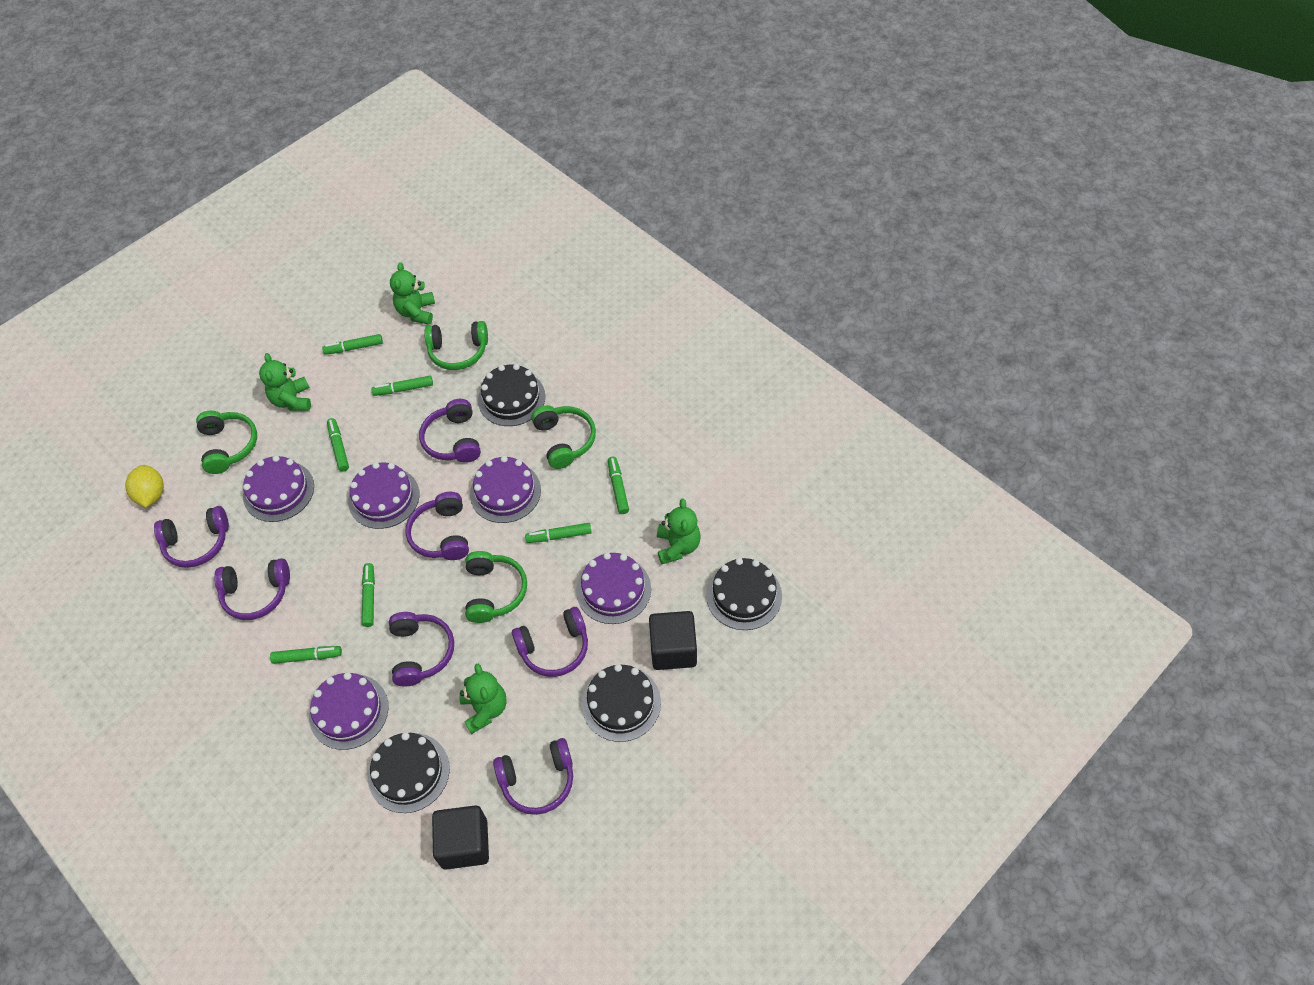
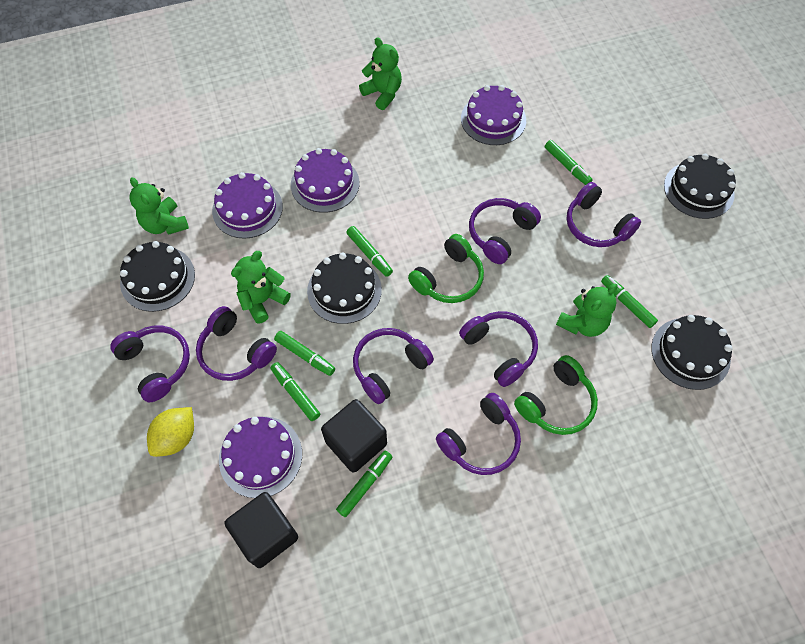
green headphones: [196,411,257,474] [424,321,488,370] [465,551,527,623] [531,405,596,469] = 4 -> [408,234,484,303] [514,355,598,435] = 2
green marker: [270,646,342,664] [322,334,383,355] [327,418,349,472] [362,563,375,627] [371,376,433,396] [525,523,592,543] [608,457,629,514] = 7 -> [270,362,320,421] [274,331,335,376] [336,451,392,517] [346,226,393,277] [545,140,593,185] [601,275,658,328] = 6
purple cake: [243,455,314,522] [309,672,389,750] [348,462,420,529] [470,456,541,523] [576,553,651,624] = 5 -> [212,172,283,239] [219,416,302,498] [291,148,360,213] [461,85,526,145] = 4

